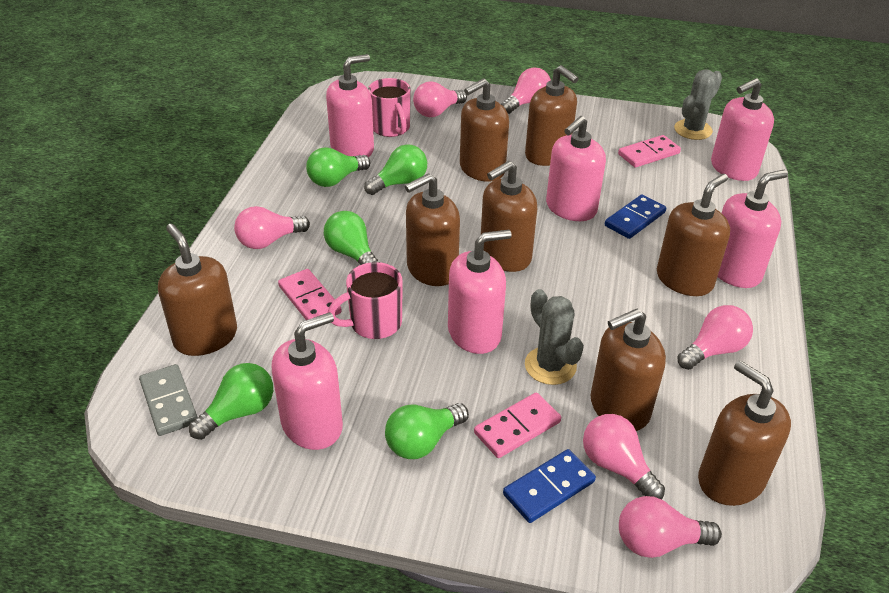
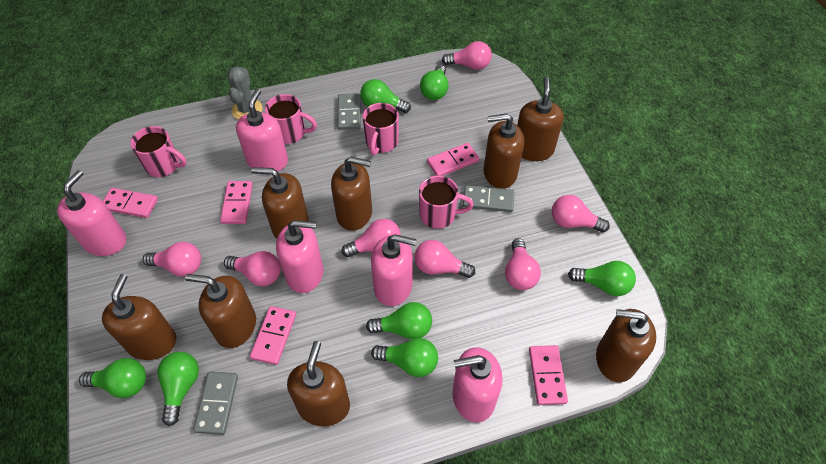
blue domino: [503,449,596,523] [605,194,666,239] = 2 -> none = 0
green light bulb: [189,363,273,440] [306,147,370,187] [324,211,379,265] [364,144,427,195] [385,403,469,459] = 5 -> [79,358,146,398] [157,352,199,426] [360,79,411,113] [366,302,432,339] [371,338,438,377] [420,65,449,100] [568,261,636,296] = 7
grey cactus: [525,289,584,385] [674,69,722,140] = 2 -> [227,67,262,120] = 1
grey domino: [139,364,198,436] = 1 -> [194,372,238,435] [338,93,361,130] [463,185,514,212] = 3
pink domino: [278,269,342,320] [474,392,561,458] [618,135,681,168] = 3 -> [103,188,158,218] [220,181,253,224] [250,306,296,365] [427,143,479,176] [529,345,568,405] = 5
pink light bulb: [234,206,310,249] [413,81,467,117] [501,67,551,114] [583,414,665,500] [619,496,722,558] [677,305,753,370] = 6 -> [143,242,201,276] [224,251,281,286] [342,219,401,257] [414,240,475,278] [442,41,492,70] [505,238,541,290] [552,195,610,232] = 7
pink mug: [328,262,403,339] [368,78,411,137] = 2 -> [130,126,187,177] [265,94,317,144] [363,103,399,156] [419,176,474,229] = 4
pink soap dispenser: [271,312,343,450] [326,54,374,157] [448,230,512,354] [546,116,606,221] [711,78,774,181] [718,170,788,288] = 6 -> [57,170,126,256] [236,89,288,171] [276,220,323,293] [371,234,417,306] [452,347,503,422] = 5

